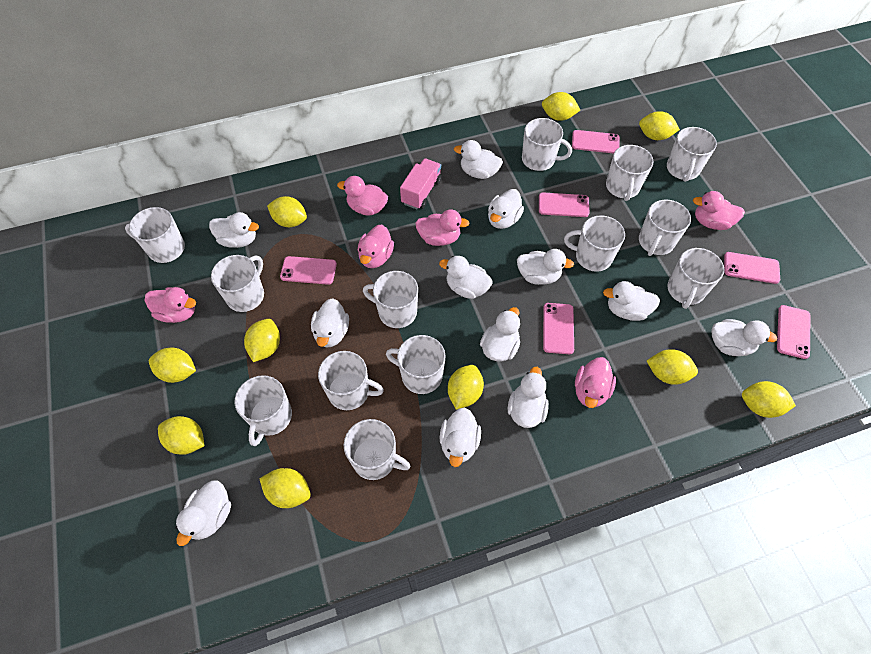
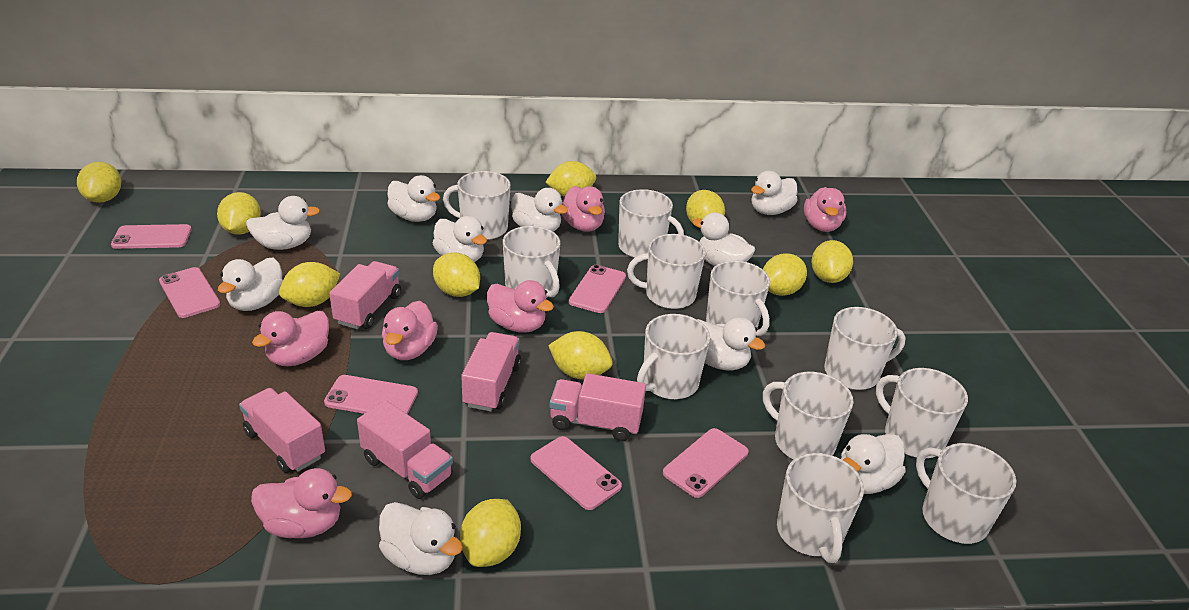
pink truck: [400,158,442,209] = 1 -> [239,388,325,473] [329,261,401,329] [357,400,453,499] [461,332,521,412] [549,373,646,441] = 5
white duck: [175,480,231,546] [209,212,259,248] [311,298,349,348] [439,256,493,299] [440,408,481,467] [454,140,503,179] [480,307,520,362] [488,189,524,229] [508,367,549,428] [517,249,574,285] [603,281,660,321] [711,319,777,356] = 12 -> [218,258,283,311] [246,196,320,250] [379,502,463,575] [387,175,440,222] [433,216,487,262] [511,188,568,232] [692,212,755,266] [697,317,765,371] [751,171,797,215] [841,434,906,494] = 10
white mug: [125,207,185,263] [211,255,264,312] [235,375,292,446] [318,351,384,410] [344,419,410,480] [363,271,418,328] [386,335,445,394] [522,118,572,171] [564,215,625,272] [606,145,653,201] [639,200,691,256] [667,127,717,182] [667,248,724,309] = 13 -> [443,171,511,240] [503,226,560,298] [618,189,684,258] [627,234,706,309] [637,314,710,399] [706,261,770,336] [763,372,854,459] [777,453,864,563] [824,307,906,390] [876,368,968,458] [916,443,1016,544] = 11

